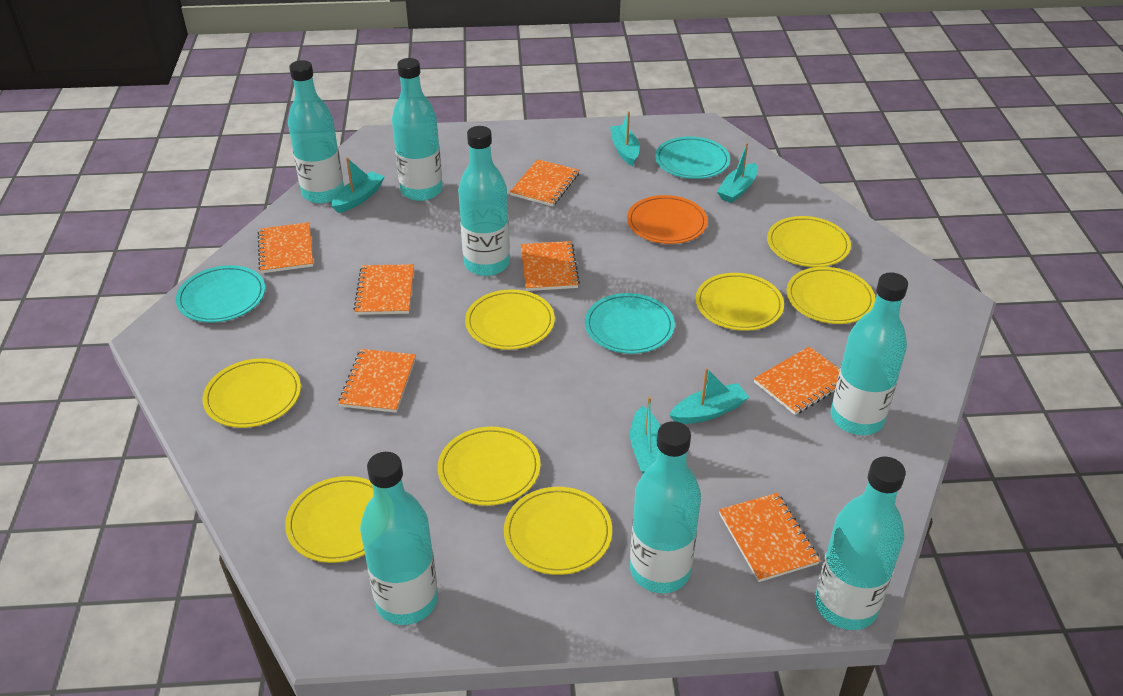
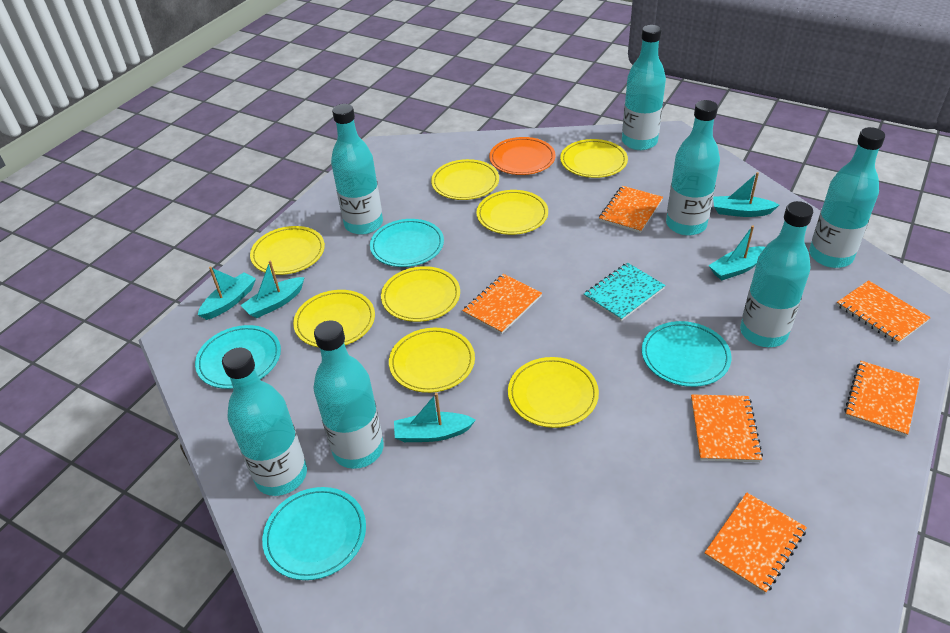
orange notebook: [257,222,313,273] [338,349,416,413] [353,264,414,315] [510,159,579,206] [521,241,580,291] [719,493,820,582] [754,347,840,415] = 7 -> [462,274,542,334] [599,186,663,233] [691,394,763,462] [704,492,807,594] [837,280,931,344] [844,361,920,437] = 6
turquoise notebook: none = 0 -> [584,262,666,321] = 1
turquoise plate: [176,265,265,322] [585,293,675,354] [655,137,730,179] = 3 -> [195,325,281,389] [262,487,366,580] [370,219,444,267] [642,321,731,387] = 4

